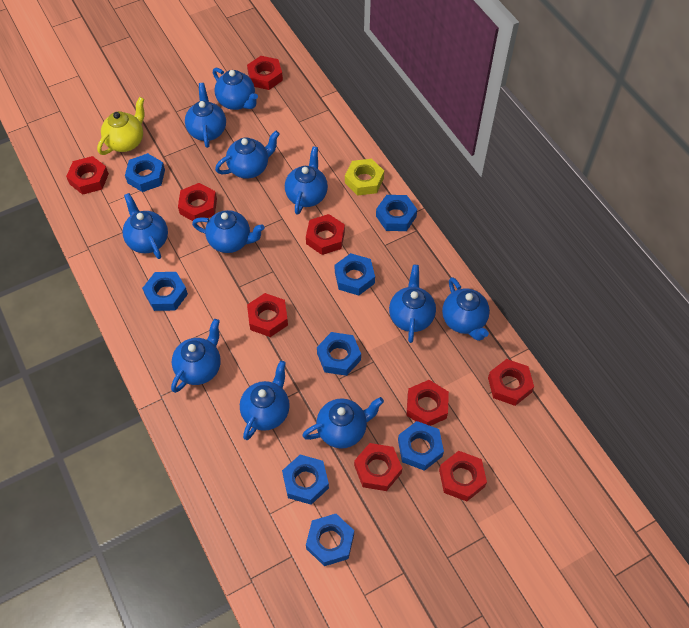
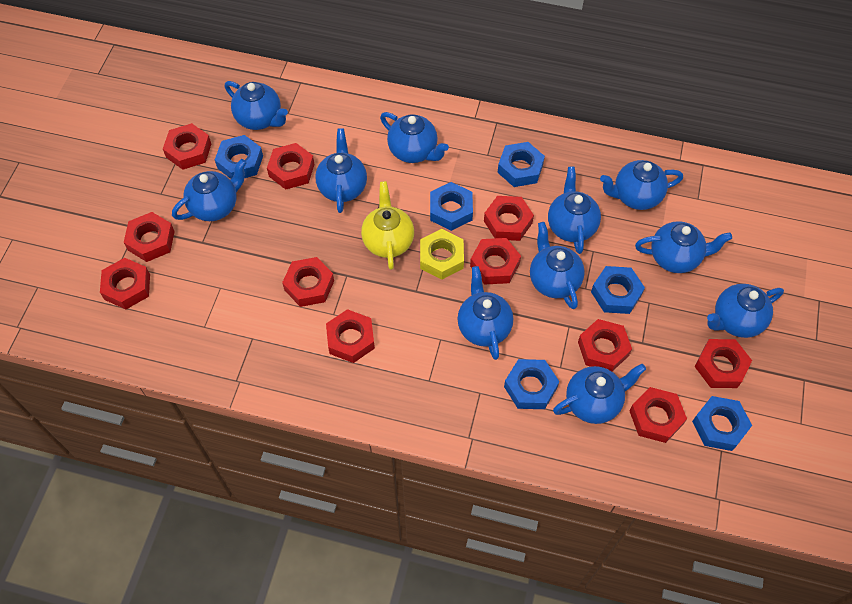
blue nut: [125,153,165,192] [142,272,188,311] [282,455,329,505] [306,514,354,566] [317,332,361,376] [335,253,375,296] [376,195,417,231] [398,421,444,471] = 8 -> [215,135,263,179] [430,182,473,231] [498,142,545,187] [504,359,559,409] [591,266,645,314] [692,396,752,451] = 6
red nut: [66,156,109,195] [178,183,217,221] [247,56,283,90] [247,293,288,337] [306,214,345,255] [354,443,402,491] [406,380,449,426] [439,451,487,501] [488,359,534,406] = 9 -> [100,258,150,309] [124,212,175,262] [163,123,211,170] [267,143,314,190] [282,257,334,307] [326,309,375,363] [470,238,521,285] [484,196,534,241] [578,319,632,371] [630,387,687,443] [694,339,752,388] = 11

